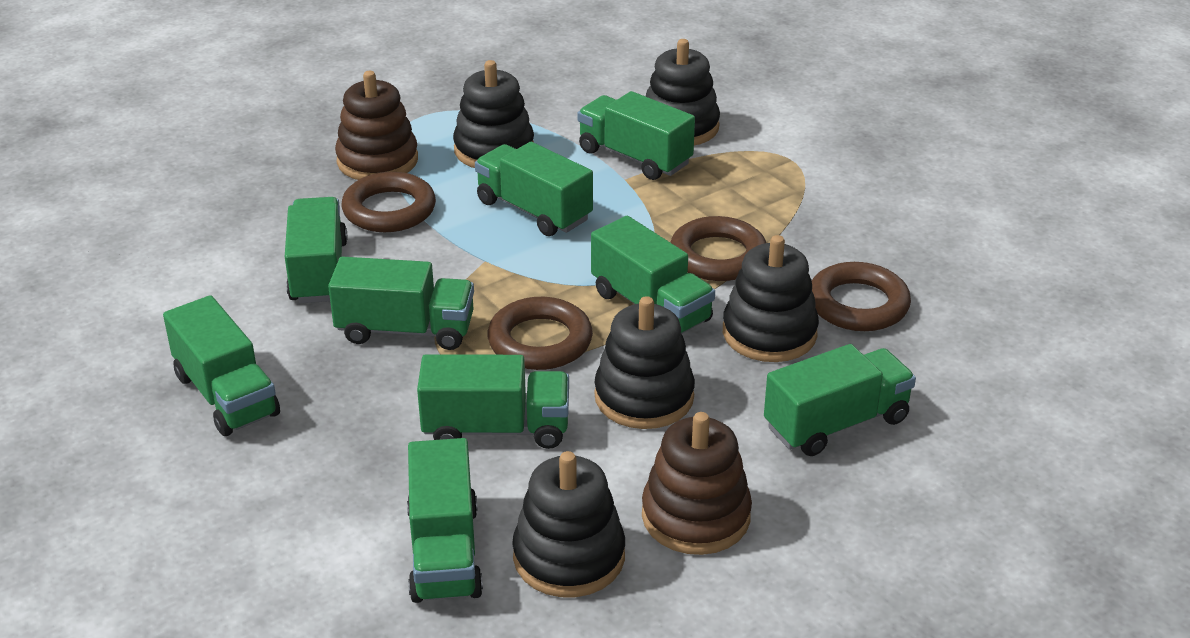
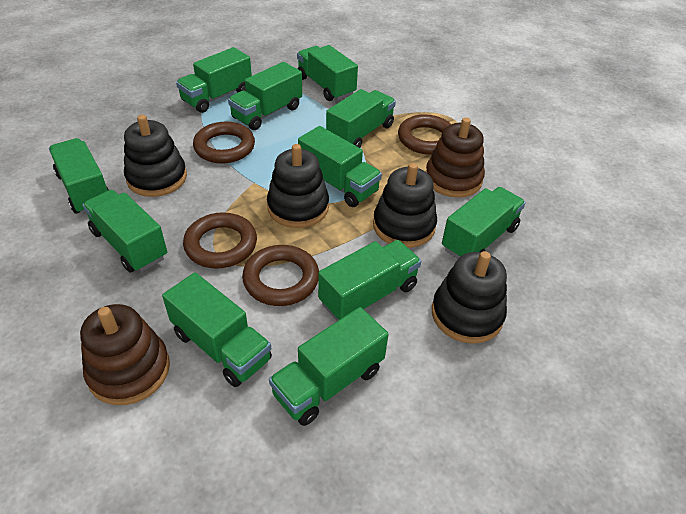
black stacking toy: [453,60,534,168] [512,451,625,597] [594,296,695,429] [646,39,720,146] [723,235,819,362] = 5 -> [124,115,187,197] [267,144,329,228] [373,163,437,248] [432,251,507,344] = 4
green truck: [163,295,280,436] [285,197,348,303] [328,256,474,350] [407,438,483,603] [417,354,569,449] [475,142,593,236] [578,91,695,180] [591,216,715,334] [764,344,916,456] = 9 -> [49,138,109,214] [82,190,167,272] [162,272,272,387] [176,47,252,113] [228,62,302,130] [269,307,389,426] [297,45,358,101] [298,126,382,207] [318,240,421,321] [326,89,396,148] [442,187,526,259] = 11

